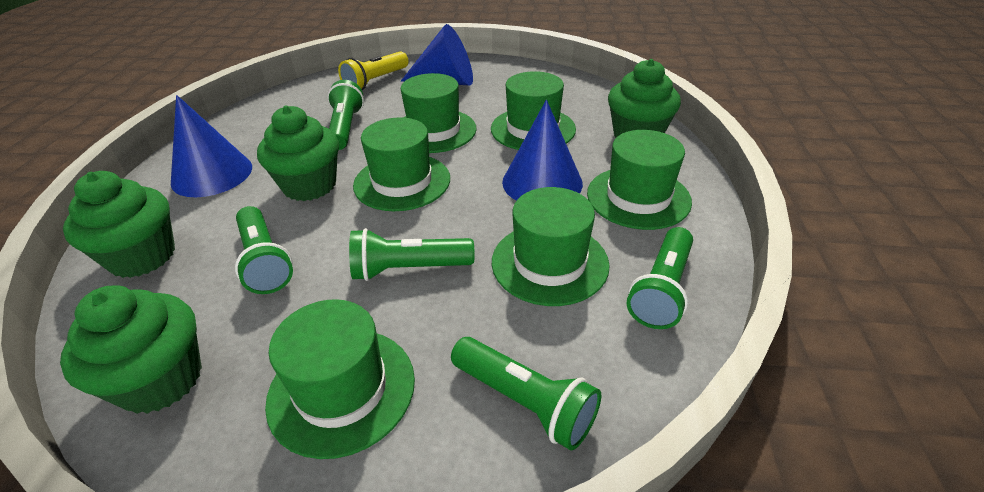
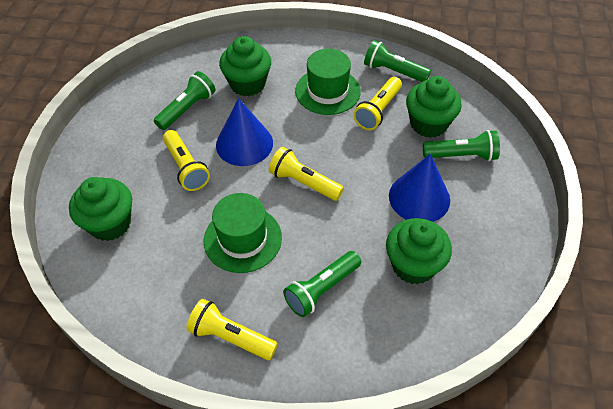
blue cone: [171,95,252,197] [401,24,473,85] [502,100,583,201] = 3 -> [216,98,273,166] [389,154,450,222] = 2
green flashlight: [235,206,293,294] [327,80,364,150] [349,228,475,281] [451,337,601,450] [627,227,693,329] = 5 -> [154,71,215,130] [283,251,361,317] [364,40,431,82] [423,130,500,161] = 4
green hat: [265,299,415,459] [353,117,450,211] [401,73,476,153] [491,71,576,150] [492,187,610,306] [587,130,692,230] = 6 -> [204,193,282,273] [295,49,361,115] = 2
yellow flashlight: [338,51,409,90] = 1 -> [163,130,210,191] [186,299,278,360] [269,147,344,201] [353,77,402,130] = 4

